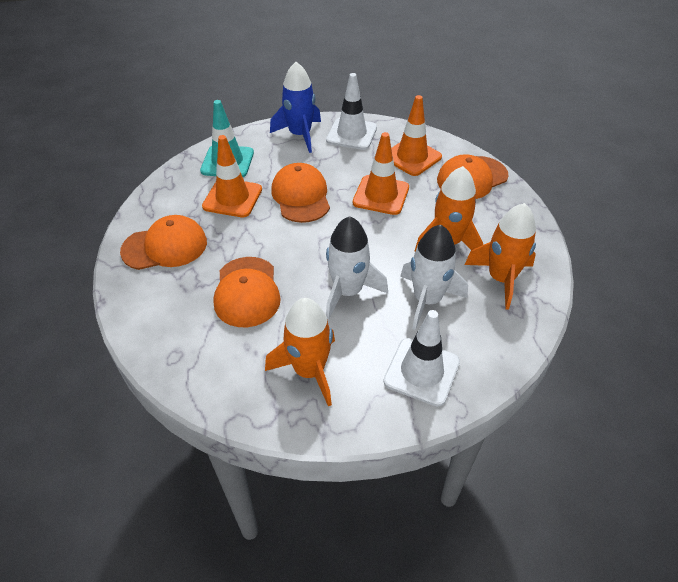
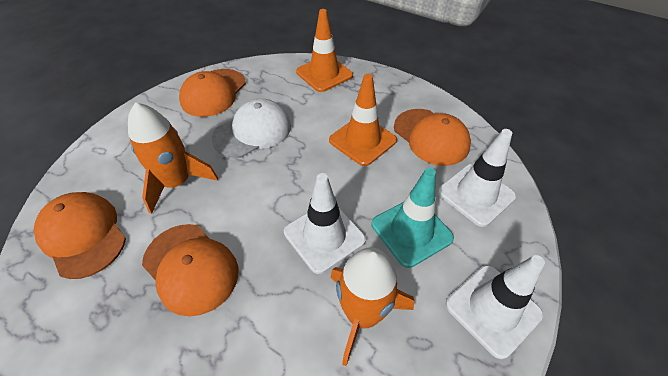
blue rocket: [270,62,321,153] = 1 -> none = 0
orange rocket: [265,298,335,406] [414,166,483,252] [465,203,536,310] = 3 -> [128,102,218,214] [330,247,414,366] = 2
orange traffic cone: [202,135,262,217] [353,132,409,215] [391,95,442,176] = 3 -> [296,9,353,92] [329,74,397,166] = 2
white cap: none = 0 -> [211,99,291,158] = 1
white rocket: [326,216,388,320] [400,225,468,330] = 2 -> none = 0
white traffic cone: [326,73,377,150] [383,310,460,407] = 2 -> [284,173,366,274] [438,129,516,227] [446,255,545,359] = 3

